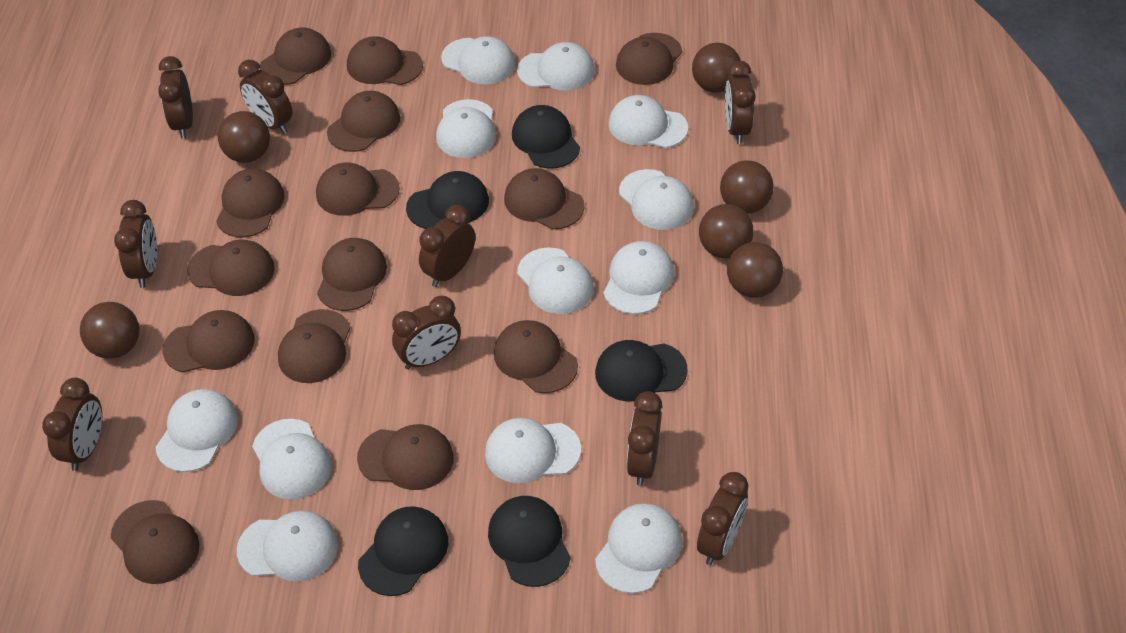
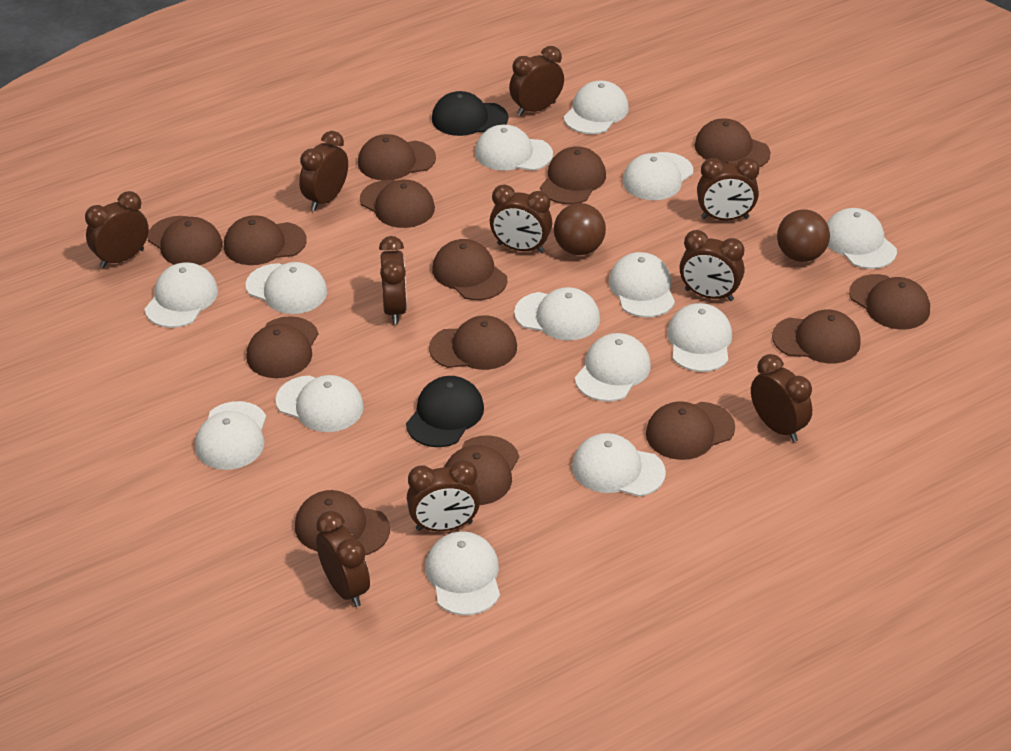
black cap: [358,506,448,596] [406,171,489,229] [488,496,571,587] [512,105,580,169] [595,340,688,402] = 5 -> [406,376,484,447] [432,91,508,136] = 2
brown ball: [80,302,139,359] [218,111,270,163] [692,43,741,93] [699,204,753,259] [720,160,774,214] [727,242,783,298] = 6 -> [554,203,606,255] [777,209,830,262] = 2
brown clock: [42,378,102,471] [114,200,157,288] [158,56,193,138] [238,60,292,134] [392,295,461,370] [419,205,475,287] [627,391,662,486] [697,472,748,565] [725,61,756,144] = 9 -> [85,191,149,268] [299,131,348,211] [316,511,370,607] [379,236,407,324] [407,460,480,531] [490,184,552,253] [509,46,564,116] [680,230,744,301] [697,158,759,221] [751,354,812,442] = 10
white cap: [156,389,238,472] [237,511,338,581] [252,419,332,500] [436,99,496,158] [441,36,516,84] [485,418,581,483] [517,42,595,90] [517,247,594,314] [595,503,682,594] [603,241,674,314] [608,95,688,148] [619,169,694,230] = 12 -> [145,262,218,328] [195,401,266,470] [246,262,327,314] [276,375,364,432] [425,531,500,615] [475,125,553,171] [514,287,600,340] [564,80,629,134] [572,433,666,497] [575,333,651,402] [608,252,675,317] [623,152,693,200] [667,303,732,372] [827,208,897,269] = 14

